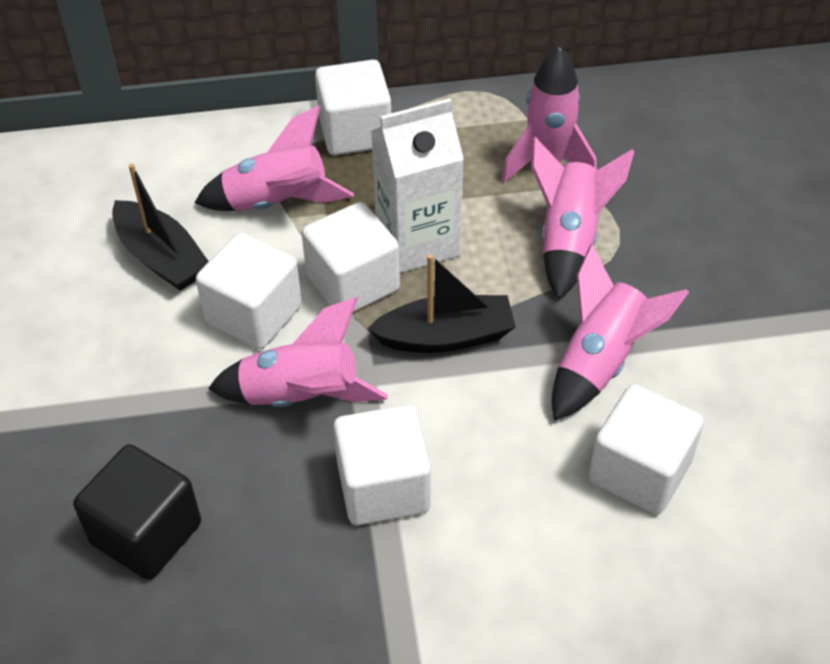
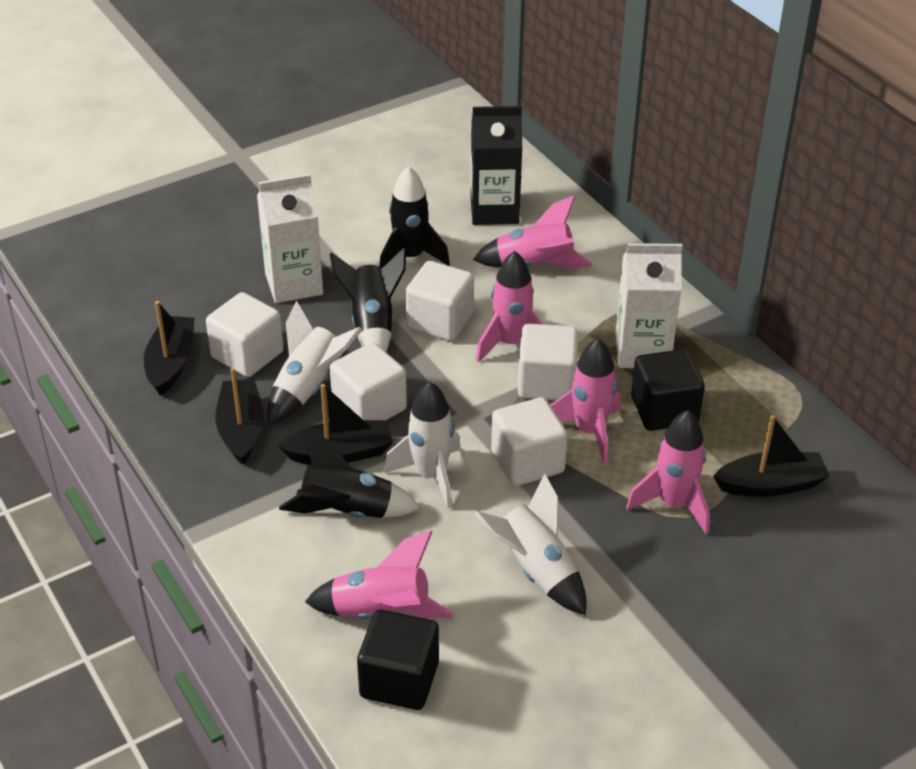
black boat: [112,164,209,291] [368,254,516,353] = 2 -> [144,301,195,396] [215,367,264,465] [278,384,393,464] [713,415,830,497] = 4
black carton: none = 0 -> [471,106,522,225] = 1
black cube: [73,444,201,580] = 1 -> [357,610,439,710] [631,349,705,431] = 2
black rocket: none = 0 -> [279,430,420,518] [330,248,406,352] [379,166,450,268] = 3
white carton: [371,98,464,273] = 1 -> [257,174,323,303] [615,243,683,368] = 2
white rocket: none = 0 -> [267,301,362,425] [384,382,461,508] [475,473,587,615] = 3

